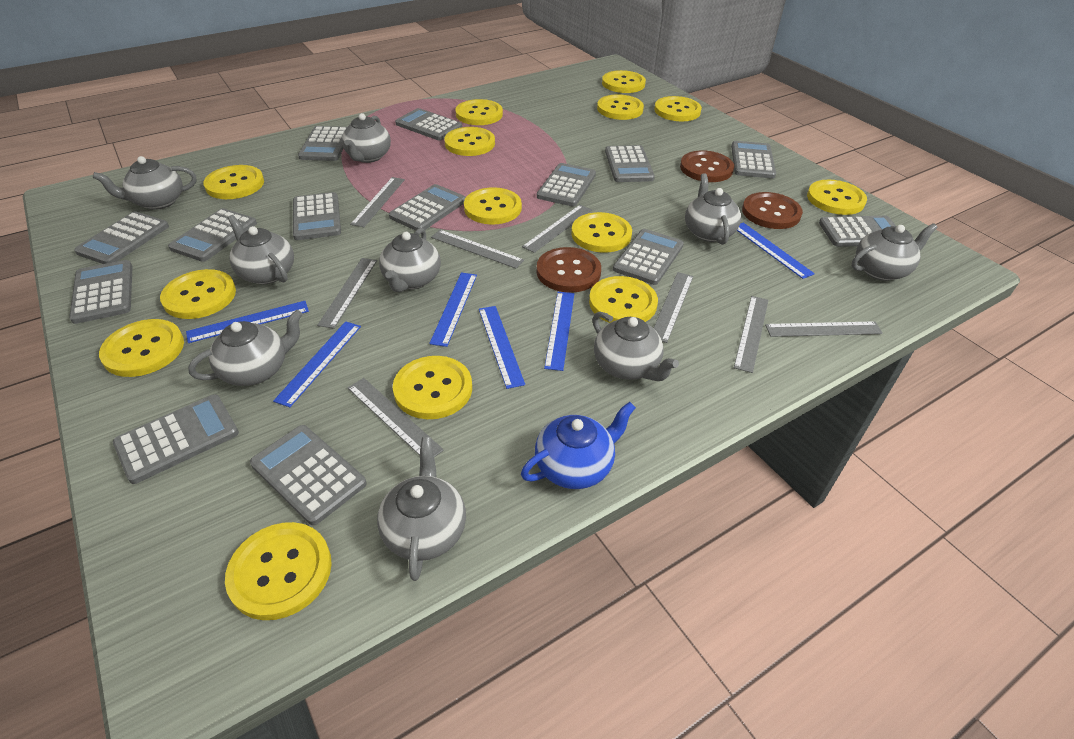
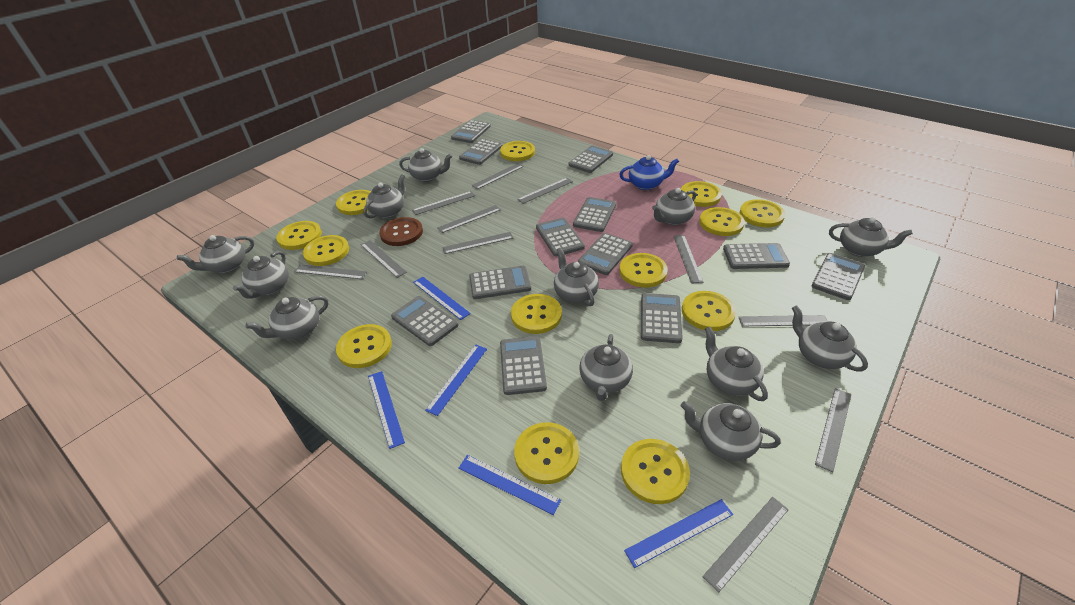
blue ruler: [186,301,309,343] [273,321,361,407] [429,272,477,347] [479,306,525,389] [544,292,574,371] [737,222,815,279] = 6 -> [368,371,405,449] [413,277,471,320] [425,344,487,416] [458,455,561,515] [624,499,733,568] = 5
brown button: [537,247,601,293] [680,150,734,182] [742,192,803,229] = 3 -> [379,217,423,246] = 1
grey calculator: [69,260,133,324] [74,211,169,264] [113,394,239,484] [168,208,257,262] [250,425,367,525] [293,192,341,240] [298,126,347,161] [389,184,466,231] [395,108,462,141] [537,163,596,207] [605,145,655,182] [613,229,684,285] [731,141,776,178] [819,216,896,247] = 14 -> [391,296,459,346] [451,120,491,143] [459,139,502,165] [469,266,531,299] [500,336,547,395] [536,218,585,257] [569,145,613,173] [573,197,616,232] [578,233,633,275] [641,293,683,343] [723,243,790,269] [811,253,865,300] = 12
grey ruler: [317,258,377,329] [348,378,444,457] [350,177,405,227] [431,230,524,269] [522,205,592,253] [653,272,693,343] [734,296,769,373] [765,321,883,337] = 8 -> [294,264,367,279] [361,240,407,278] [412,191,475,215] [437,205,501,233] [442,232,513,254] [472,163,524,189] [517,178,573,204] [674,235,703,283] [703,497,789,592] [739,315,828,326] [815,388,851,472] = 11
grey teapot: [93,156,197,210] [188,310,303,386] [228,215,294,284] [342,113,391,163] [377,437,466,581] [379,228,441,292] [592,312,679,381] [685,173,741,245] [852,223,938,281] = 9 -> [177,235,254,273] [233,251,289,299] [245,296,328,340] [363,174,405,218] [399,148,453,182] [554,248,599,306] [579,334,633,401] [652,188,696,225] [680,401,781,461] [705,327,768,401] [792,305,868,371] [829,217,913,257] = 12
yellow button: [99,319,184,377] [160,269,236,319] [203,165,264,199] [225,522,332,620] [393,356,472,419] [444,127,495,156] [455,99,503,125] [464,187,522,225] [571,212,632,253] [589,276,658,323] [597,94,644,120] [602,70,646,93] [654,96,702,122] [807,180,867,215] = 14 -> [276,221,322,250] [303,235,349,266] [336,190,371,215] [336,324,392,368] [500,141,535,161] [511,294,562,334] [514,422,579,484] [619,253,668,288] [621,439,690,504] [681,181,722,207] [682,291,736,331] [699,207,745,236] [740,199,785,227] = 13

